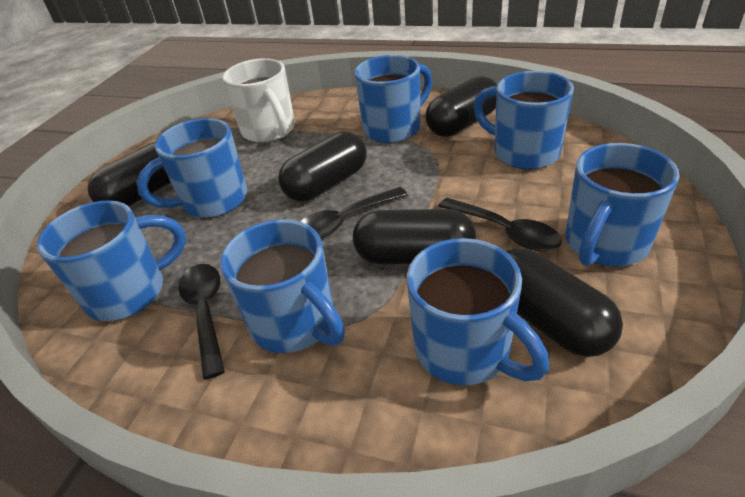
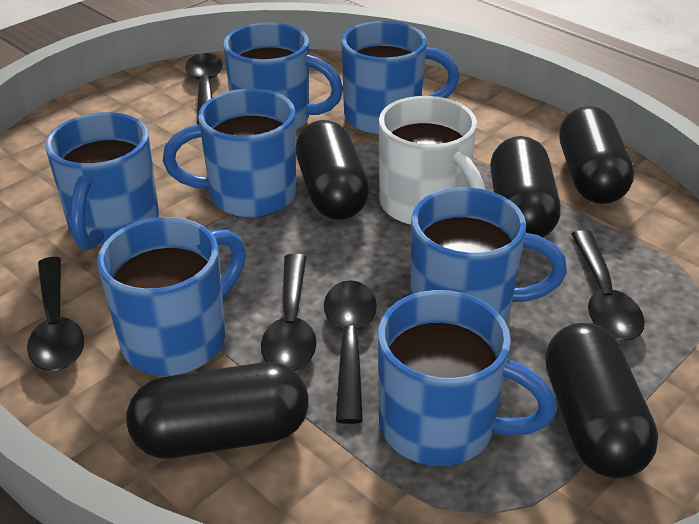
black spoon: [178,264,225,379] [300,187,408,238] [438,198,562,251] = 3 -> [27,257,84,371] [185,53,223,124] [261,254,317,371] [324,280,377,424] [571,230,645,341] = 5

